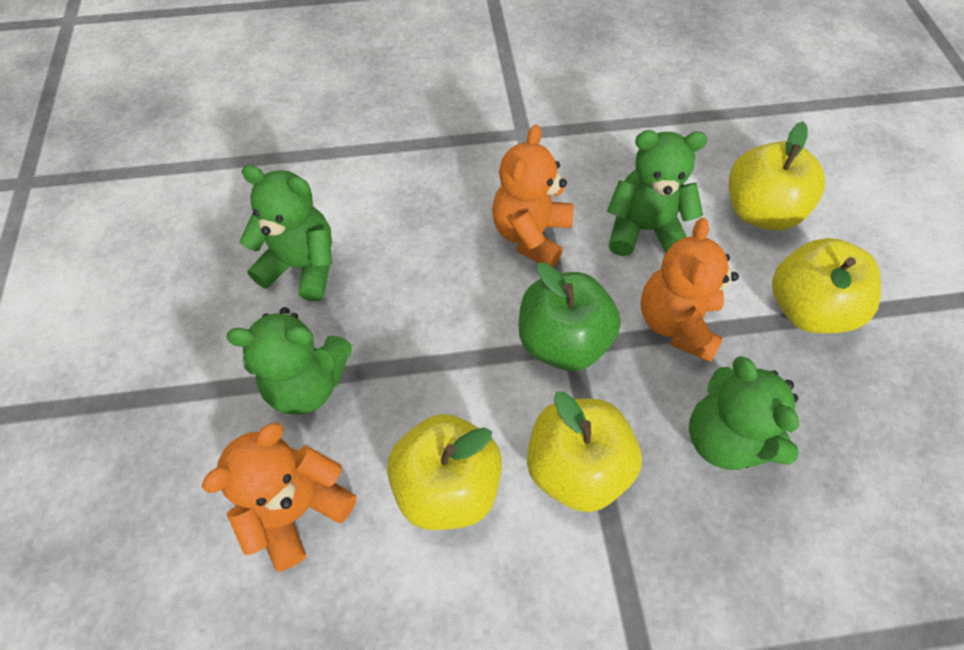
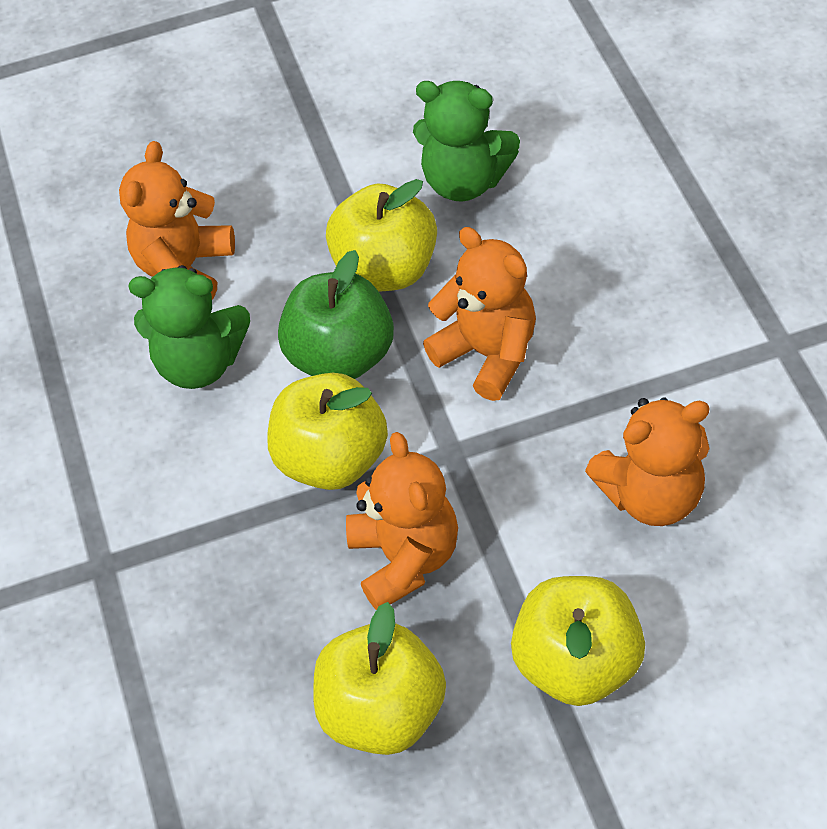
green teddy bear: [226,307,352,415] [240,165,333,301] [607,130,707,256] [689,356,799,470] = 4 -> [128,265,250,389] [413,81,520,202] = 2
orange teddy bear: [202,422,357,572] [492,125,574,267] [641,218,739,362] = 3 -> [119,141,235,300] [346,432,458,610] [423,227,536,401] [585,397,710,526] = 4

